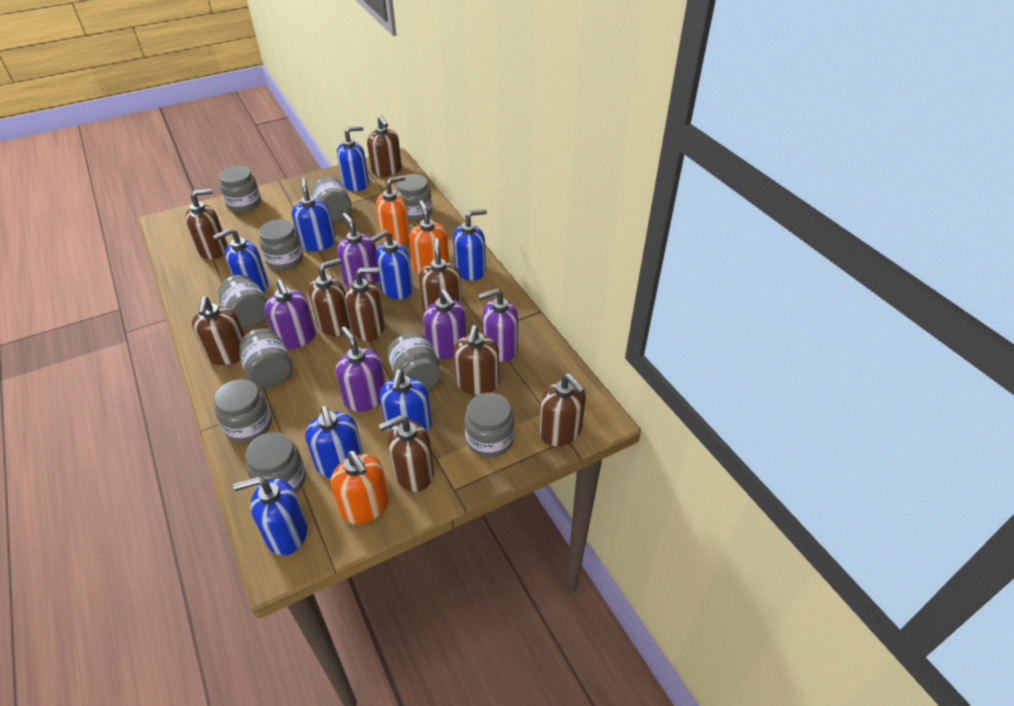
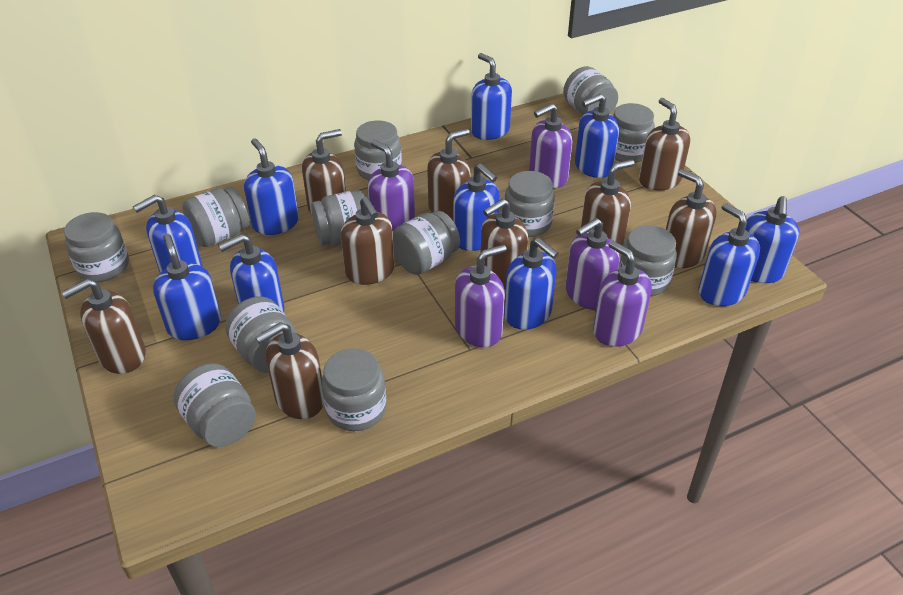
blue soap dispenser: [213,228,268,293] [233,477,307,555] [292,178,336,251] [305,406,363,478] [337,126,369,191] [370,230,413,299] [380,369,432,433] [453,209,487,281] = 8 -> [133,194,202,273] [153,234,221,340] [218,234,285,312] [244,138,299,235] [453,164,500,251] [471,53,512,140] [504,238,558,330] [575,94,619,178] [698,203,760,306] [745,196,800,283] = 10
grey jar: [214,379,272,443] [218,275,267,328] [219,166,261,212] [239,328,292,387] [245,432,306,493] [259,219,303,270] [311,176,352,222] [387,332,441,389] [395,174,432,221] [465,393,514,458] = 10 -> [64,212,129,282] [173,363,256,447] [182,187,250,247] [225,296,296,373] [311,190,365,246] [321,348,386,431] [354,120,402,180] [393,211,460,275] [505,171,555,237] [563,66,618,115] [613,103,655,163] [618,225,677,296] = 12
orange soap dispenser: [331,451,389,524] [376,175,410,245] [409,200,450,274] = 3 -> none = 0

